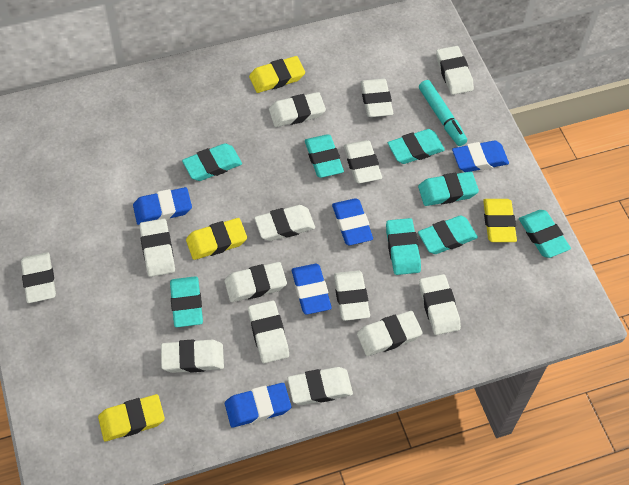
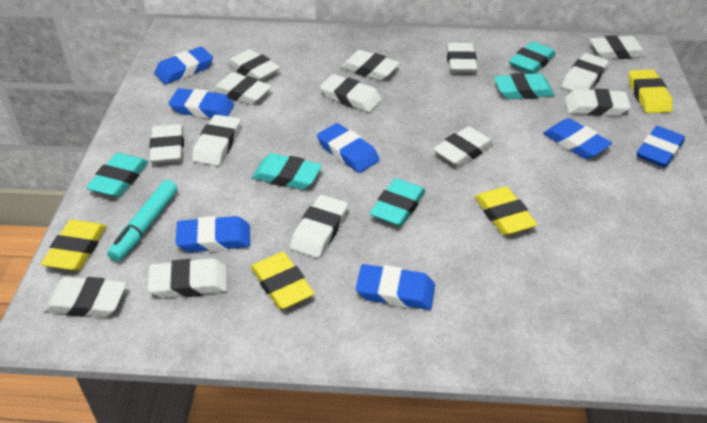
blue eraser: [133,187,192,225] [225,383,291,428] [292,264,332,315] [332,198,373,245] [452,140,509,172] = 5 -> [154,47,213,84] [168,88,234,118] [175,216,250,252] [317,123,380,173] [356,264,435,310] [543,118,612,159] [637,126,685,168] = 7
turquoise eraser: [170,276,203,327] [182,143,242,181] [305,134,344,178] [386,218,421,275] [388,129,445,164] [418,171,479,206] [418,216,478,254] [519,210,571,258] = 8 -> [86,153,148,197] [252,153,322,190] [370,178,426,226] [494,73,555,99] [509,41,556,74] = 5

